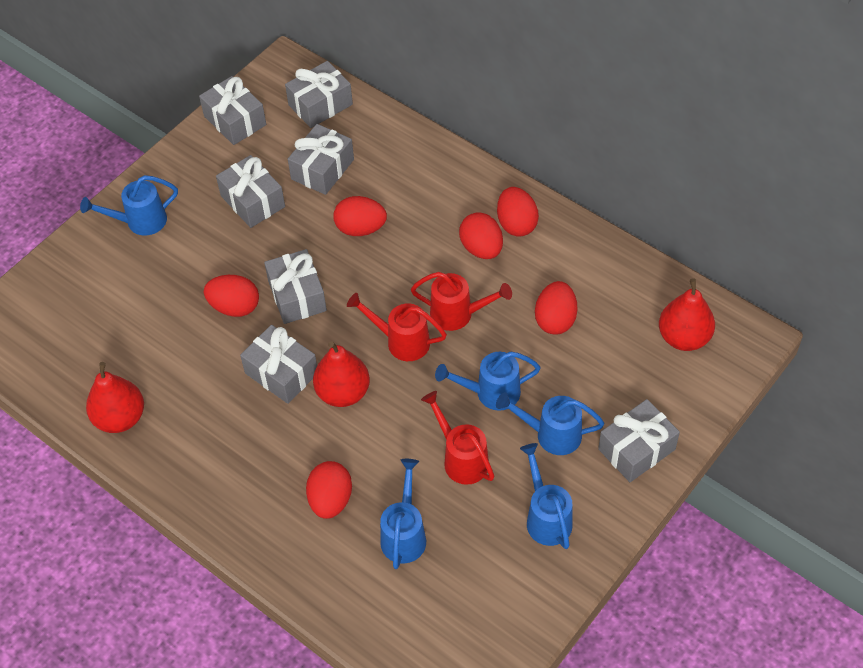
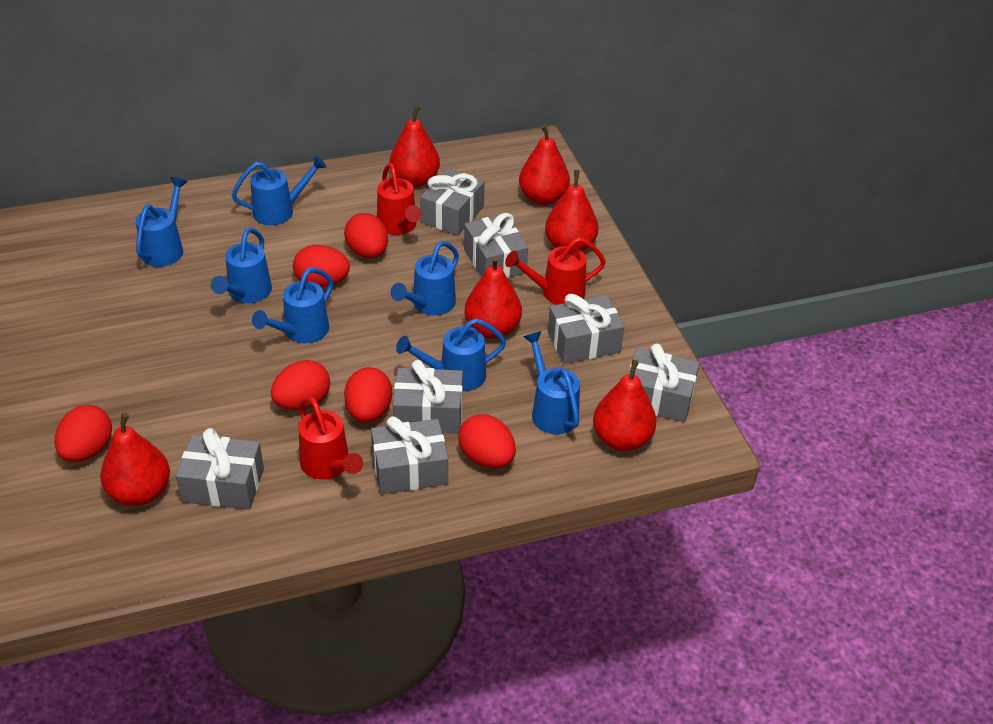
blue watering can: [80,175,178,236] [380,459,426,569] [435,352,540,411] [496,392,604,455] [520,443,573,549] = 5 -> [136,177,187,267] [211,228,272,303] [232,155,327,225] [252,268,333,343] [391,241,459,315] [396,318,506,391] [523,331,580,435] = 7
red pear: [86,362,144,433] [313,341,370,407] [659,278,715,351] = 3 -> [100,413,170,506] [390,105,440,187] [464,256,522,338] [519,124,570,205] [545,170,599,251] [593,360,657,451] = 6

